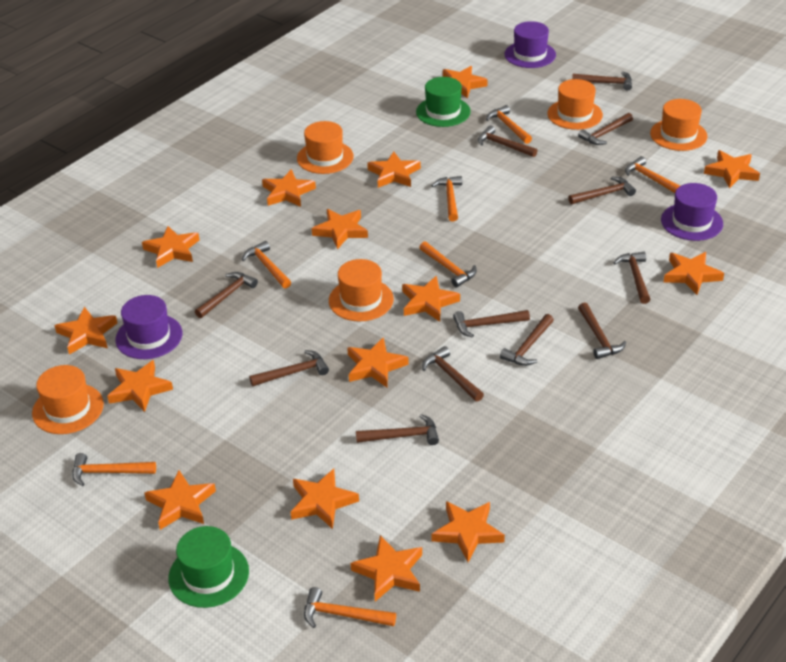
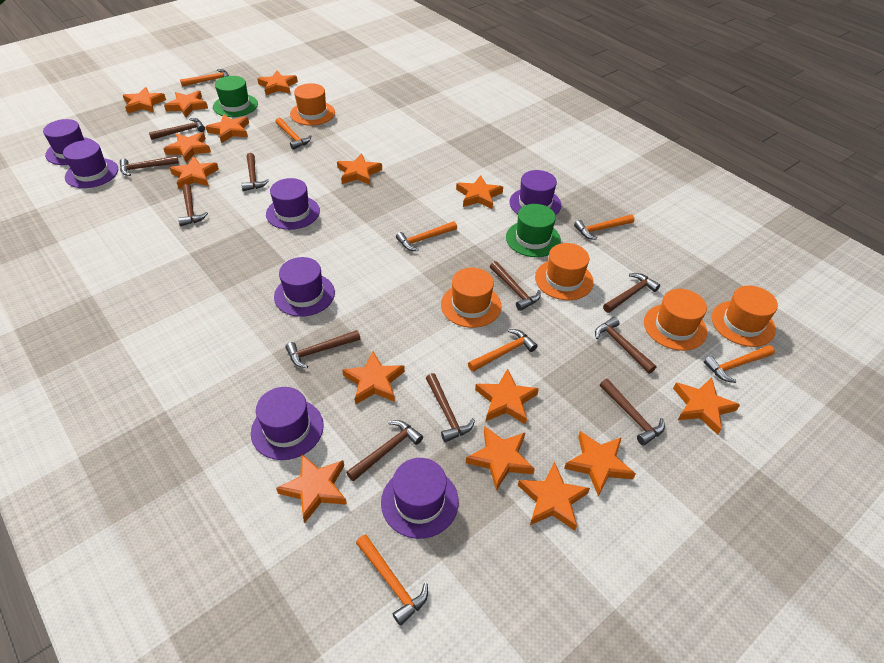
brown hammer: [195,272,258,318] [249,350,329,386] [356,414,439,445] [422,346,484,402] [453,310,530,338] [478,125,537,157] [500,314,554,366] [568,177,636,204] [572,71,632,91] [578,113,633,145] [578,303,626,359] [614,252,651,304] = 12 -> [120,156,179,176] [149,118,205,140] [178,184,208,226] [241,153,269,191] [285,330,361,368] [346,420,423,482] [426,373,475,442] [490,261,541,311] [595,317,656,373] [600,379,665,446] [603,273,660,313] = 11
purple hat: [115,295,182,359] [504,21,556,68] [661,183,723,241] = 3 -> [43,119,93,165] [63,140,118,188] [251,387,324,460] [266,178,320,230] [274,257,335,317] [381,458,459,539] [510,170,561,215] = 7

